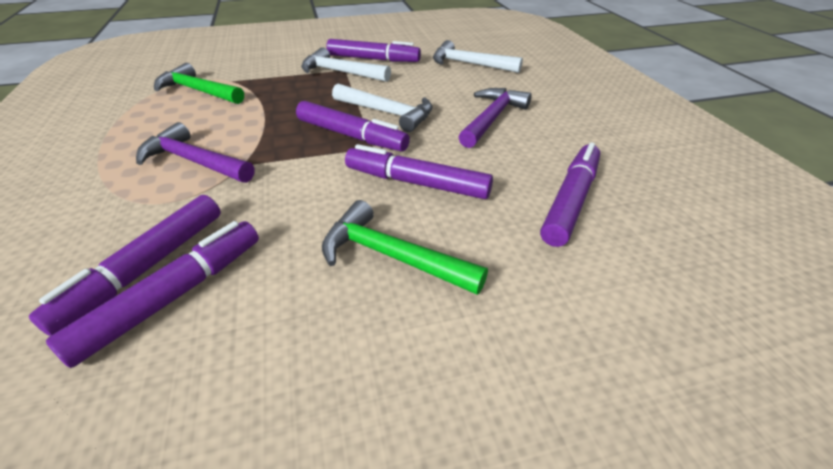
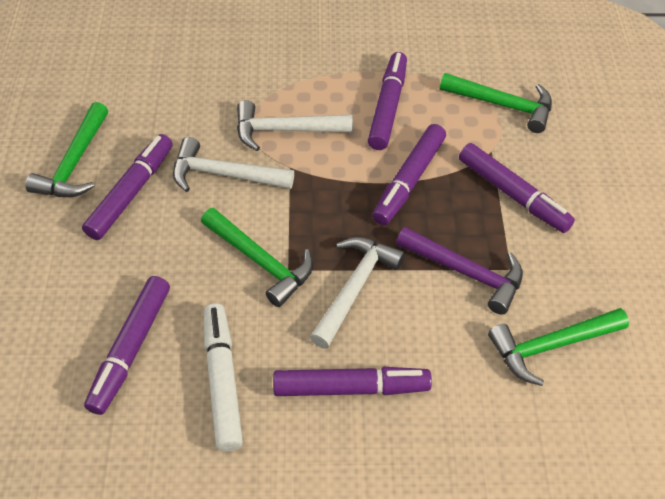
green hammer: [154,63,244,104] [322,200,488,295] = 2 -> [26,102,108,197] [201,208,313,307] [440,73,552,133] [488,308,629,386] = 4
purple hammer: [136,122,255,183] [459,88,532,148] = 2 -> [396,227,523,315] = 1
white marker: none = 0 -> [204,303,243,452] = 1

